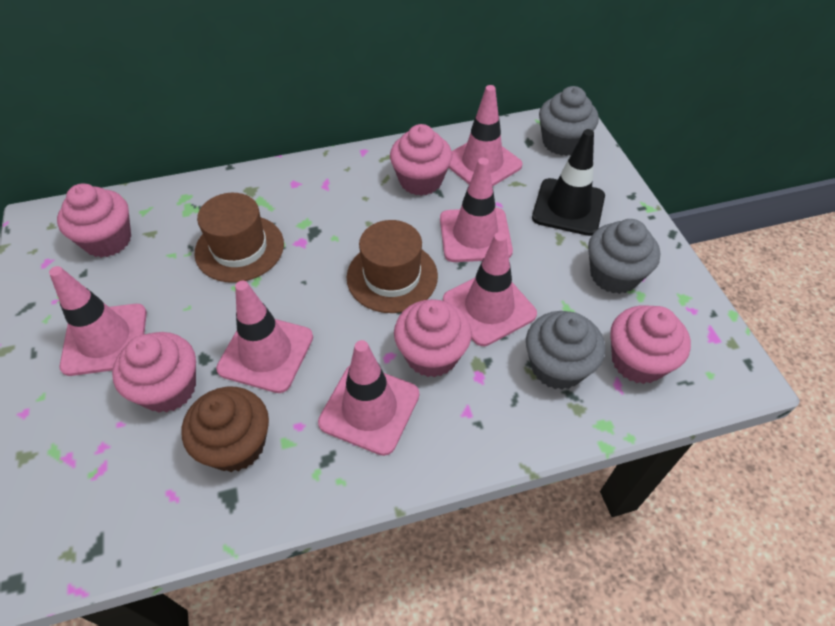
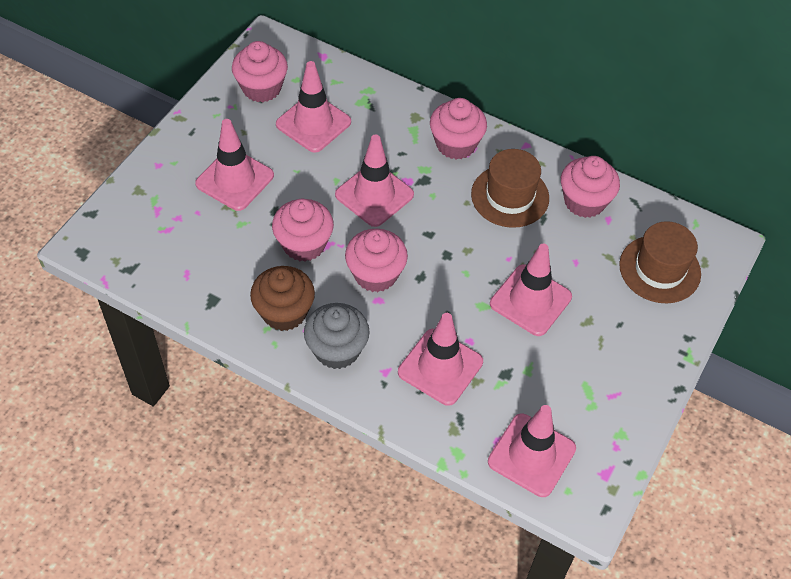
black traffic cone: [532,129,605,236] = 1 -> none = 0
grey cupcake: [526,311,605,390] [539,86,599,156] [588,219,660,294] = 3 -> [304,303,370,369] = 1

